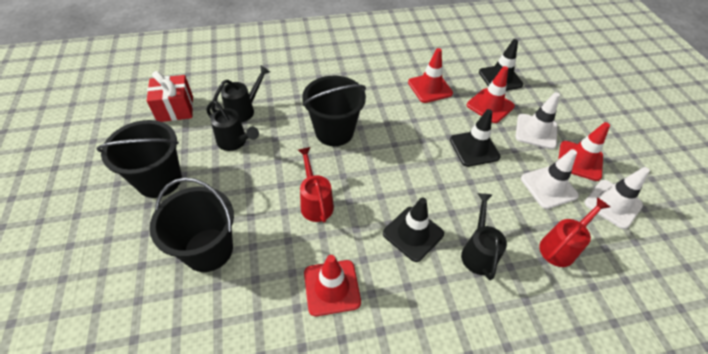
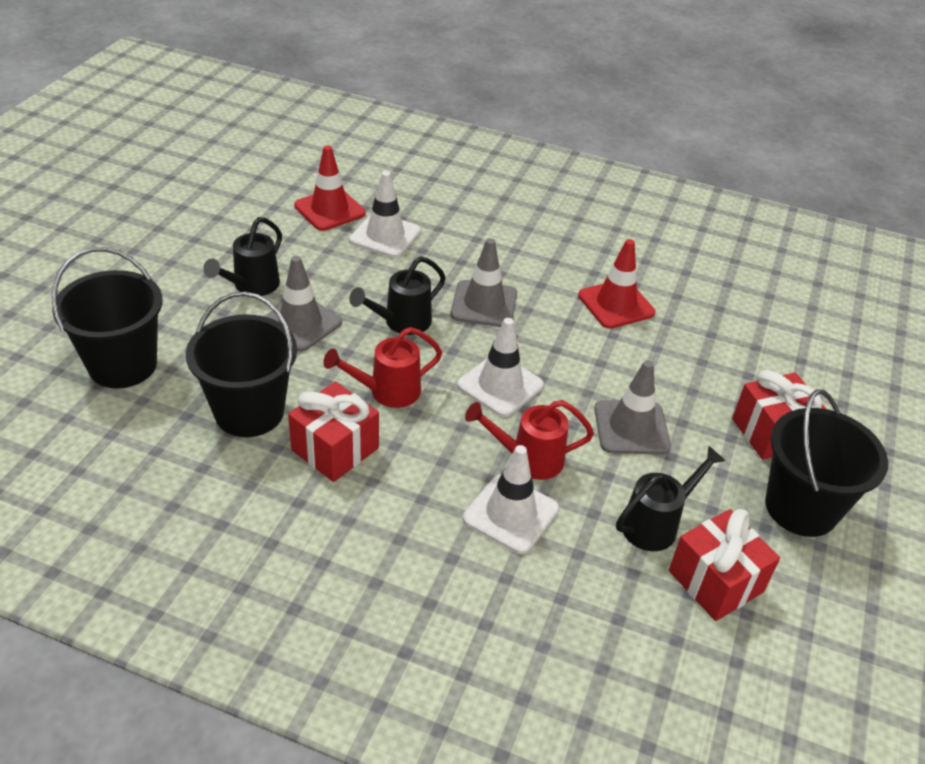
black traffic cone: [383,198,444,262] [450,109,501,167] [479,39,523,91] = 3 -> none = 0
grey traffic cone: none = 0 -> [264,256,342,352] [451,238,517,327] [594,360,671,455] = 3
red gift: [147,71,193,122] = 1 -> [288,382,379,482] [669,509,780,621] [732,370,826,460] = 3
red traffic cone: [304,255,361,316] [408,48,453,103] [467,66,515,123] [558,122,610,181] = 4 -> [294,145,365,231] [578,239,655,329] = 2

